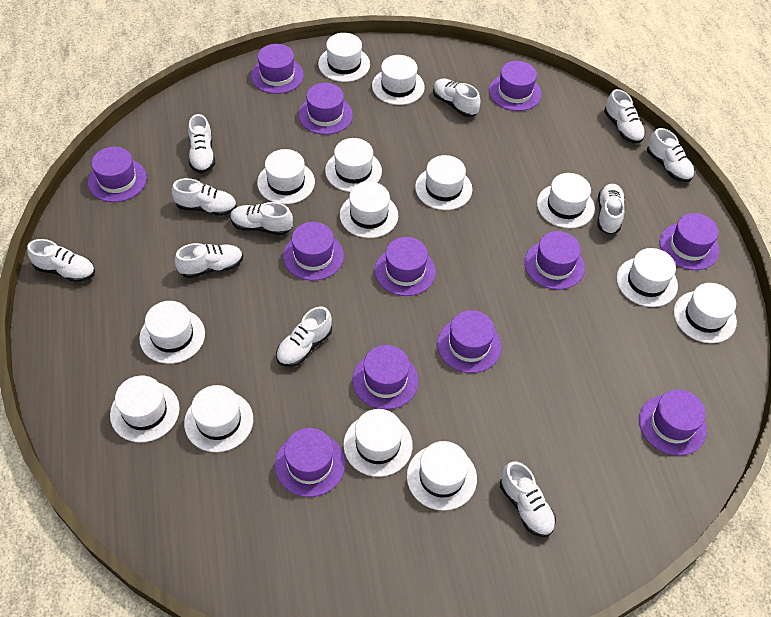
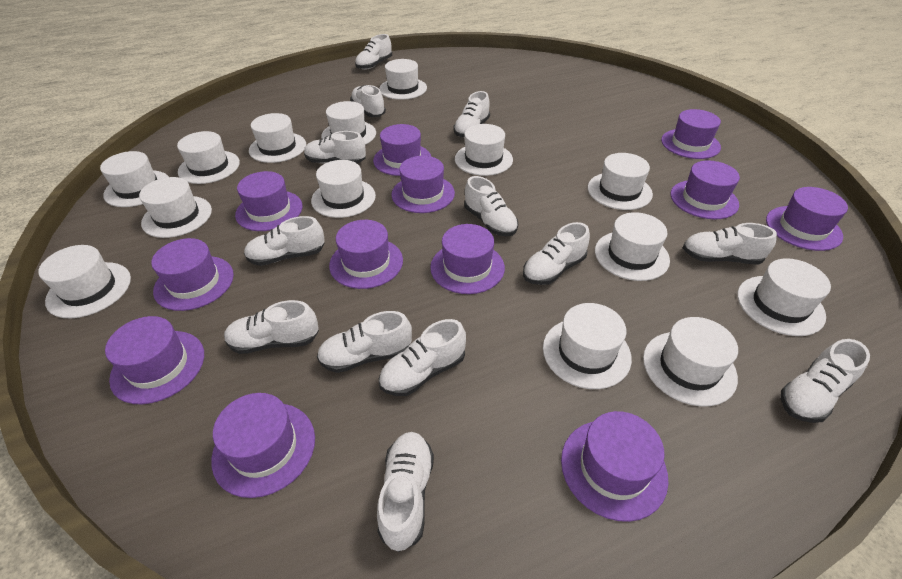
white shoe: [27,239,95,282] [172,178,237,216] [175,243,243,278] [188,114,215,173] [230,202,293,235] [276,306,332,367] [433,78,481,117] [500,461,556,537] [597,184,625,235] [604,89,645,144] [647,128,694,182] = 11 -> [224,300,319,354] [244,216,325,266] [304,131,366,164] [317,311,412,373] [350,85,386,117] [355,34,392,70] [377,432,434,552] [379,319,466,396] [454,91,490,137] [464,176,518,236] [523,222,590,285] [683,223,777,265] [781,339,870,423] = 13

